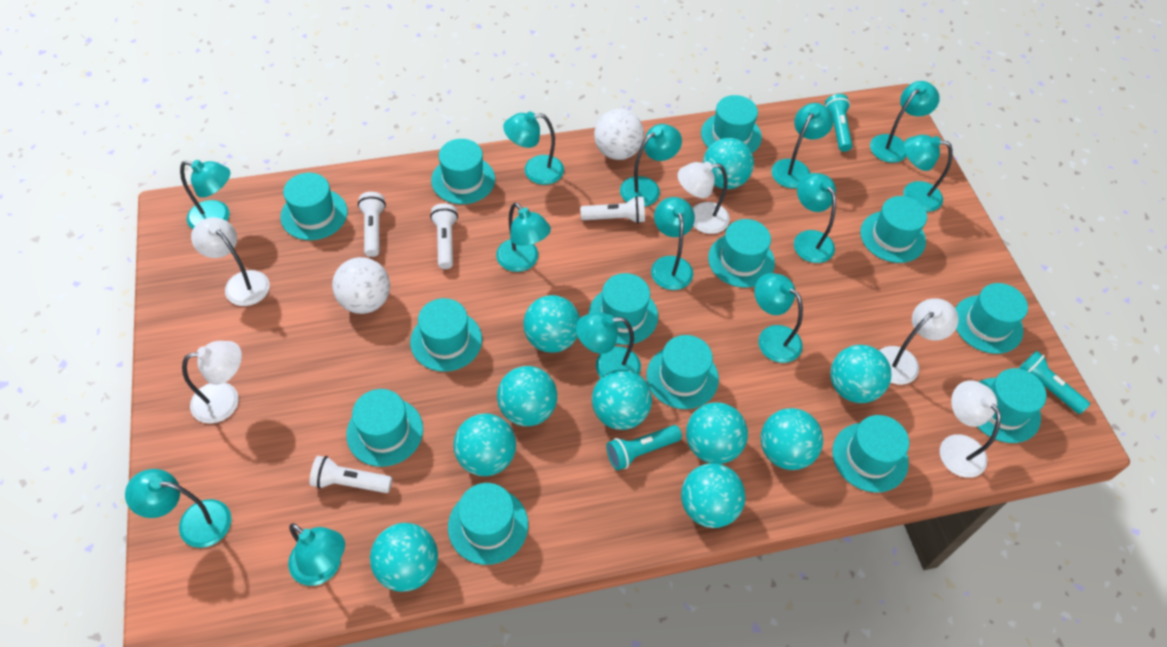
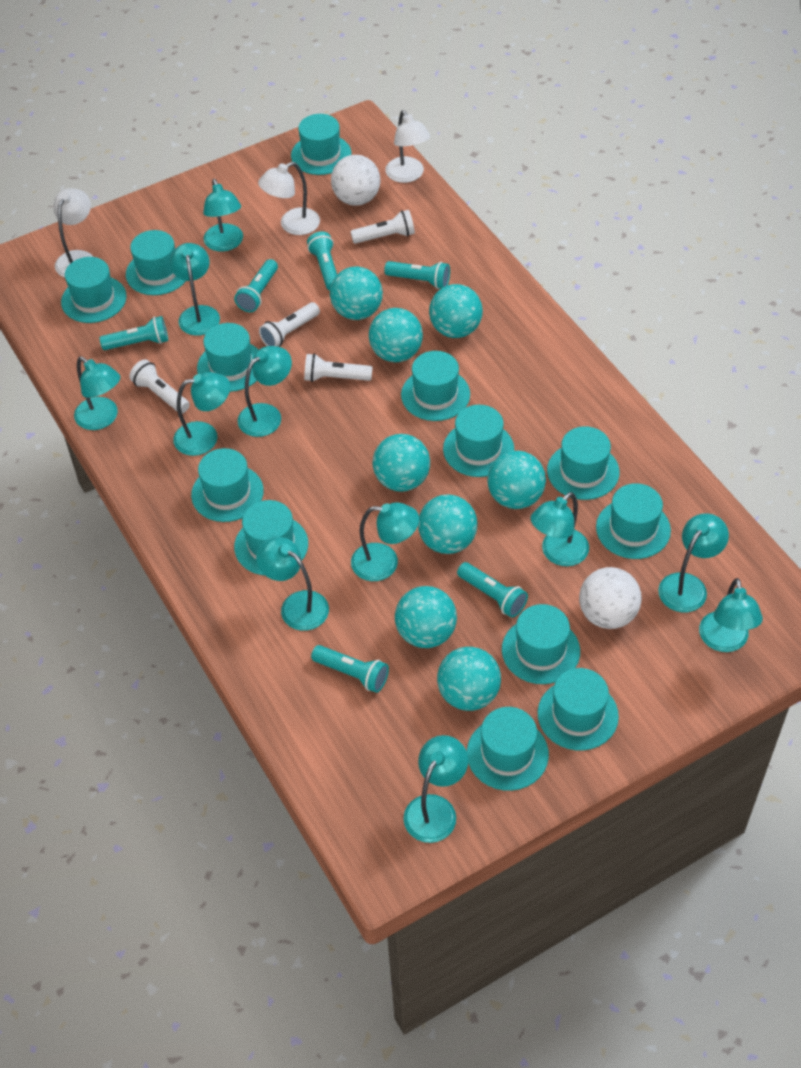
turquoise ball: [370,523,438,592] [453,413,516,476] [497,366,557,426] [523,295,580,353] [592,369,652,430] [681,463,746,528] [686,402,748,464] [703,138,754,189] [761,408,823,470] [830,345,892,403] = 10 -> [330,267,383,320] [369,308,423,362] [373,434,430,492] [395,586,457,648] [418,494,478,554] [429,284,483,338] [437,647,501,711] [487,451,546,509] = 8
turquoise flashlight: [606,425,682,470] [825,94,852,152] [1018,351,1090,414] = 3 -> [100,316,168,350] [234,259,278,312] [307,231,337,291] [311,645,389,693] [384,261,450,289] [457,562,528,618] = 6
turquoise lamp: [125,469,231,548] [180,160,230,229] [288,523,345,586] [496,202,551,272] [503,112,564,185] [576,312,641,378] [620,124,682,207] [651,197,695,290] [754,273,803,363] [771,103,833,188] [794,173,836,263] [870,81,940,163] [903,135,953,212] = 13 -> [74,357,120,430] [170,243,220,336] [173,372,230,456] [203,179,243,252] [238,346,292,437] [256,537,329,631] [351,502,419,581] [403,735,468,843] [531,492,589,566] [658,513,729,612] [699,578,763,652] = 11
white lamp: [182,341,242,424] [191,217,270,306] [678,161,730,234] [879,298,958,385] [940,380,1001,478] = 5 -> [54,188,93,277] [258,162,320,235] [385,110,431,183] = 3

